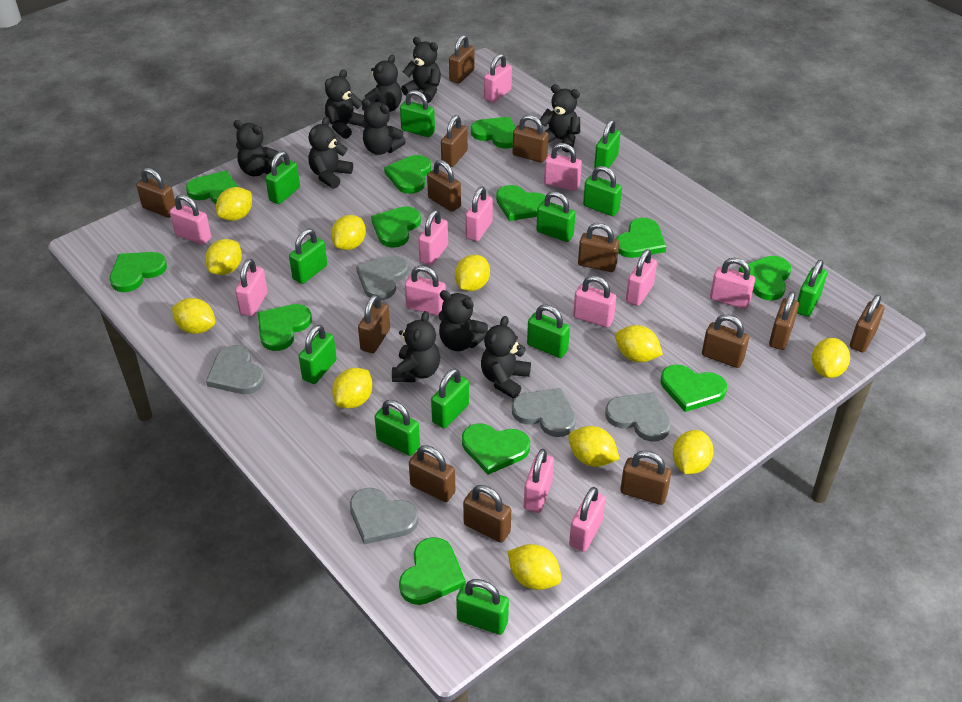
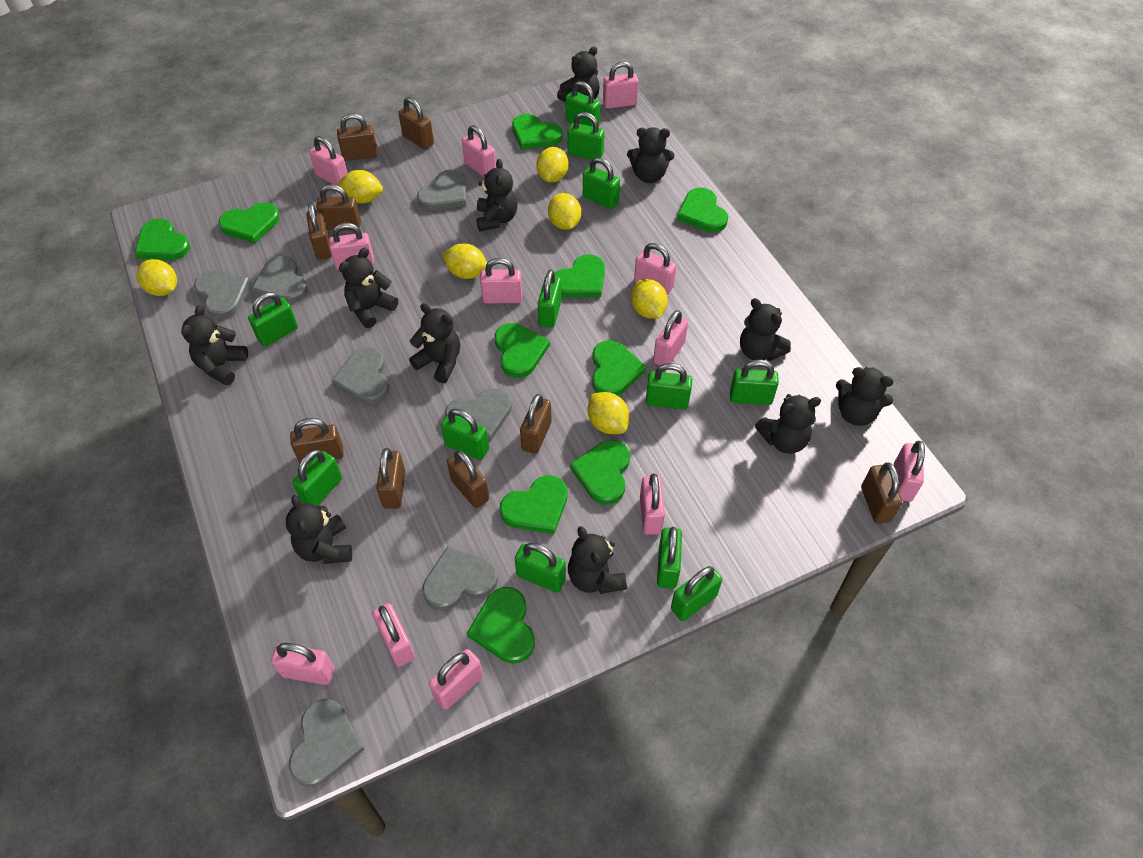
black teddy bear: [233,120,283,176] [308,117,353,189] [325,70,364,139] [362,54,402,112] [362,99,406,155] [392,311,440,382] [401,37,441,103] [438,290,488,351] [481,316,531,398] [540,84,580,152] = 10 -> [181,305,248,386] [286,495,352,564] [339,248,398,328] [409,303,460,383] [476,159,518,231] [557,46,600,102] [568,526,627,594] [627,127,674,183] [740,298,791,361] [755,394,821,454] [836,367,894,426] = 11
brown padlock: [136,168,175,218] [358,294,390,353] [409,445,456,502] [427,160,461,212] [441,115,468,167] [449,35,475,84] [463,485,511,543] [513,115,549,163] [578,223,619,272] [620,451,671,505] [702,314,749,368] [769,291,799,350] [850,295,884,352] = 13 -> [290,418,344,464] [307,203,332,260] [316,184,361,230] [337,113,378,161] [376,448,406,509] [398,97,434,149] [447,450,489,508] [520,394,552,454] [861,462,902,524] = 9
green heart: [110,252,167,292] [186,171,238,204] [258,304,312,351] [371,206,421,248] [384,155,431,194] [399,537,466,605] [462,424,530,475] [471,117,516,149] [496,185,545,221] [616,218,666,258] [661,364,727,412] [738,256,791,301] = 12 -> [135,218,190,260] [219,202,280,243] [467,587,535,663] [495,323,550,378] [500,475,568,534] [512,114,562,150] [554,254,605,298] [570,440,630,505] [592,340,646,396] [677,188,728,232] = 10
grey heart: [206,345,265,394] [350,488,419,544] [356,255,409,300] [512,388,576,437] [605,392,671,442] = 5 -> [194,271,251,318] [252,256,308,304] [289,699,365,787] [331,348,389,404] [417,170,466,210] [422,546,498,610] [445,388,512,441] = 7
yellow lemon: [172,298,215,334] [205,239,242,275] [216,187,252,221] [331,215,366,250] [332,368,373,409] [455,255,490,291] [508,544,561,590] [568,426,620,467] [615,325,663,362] [673,430,714,474] [812,338,850,378] = 11 -> [136,259,177,296] [337,170,383,203] [442,243,487,279] [537,147,568,183] [548,193,581,230] [588,392,629,434] [631,279,668,319] = 7

